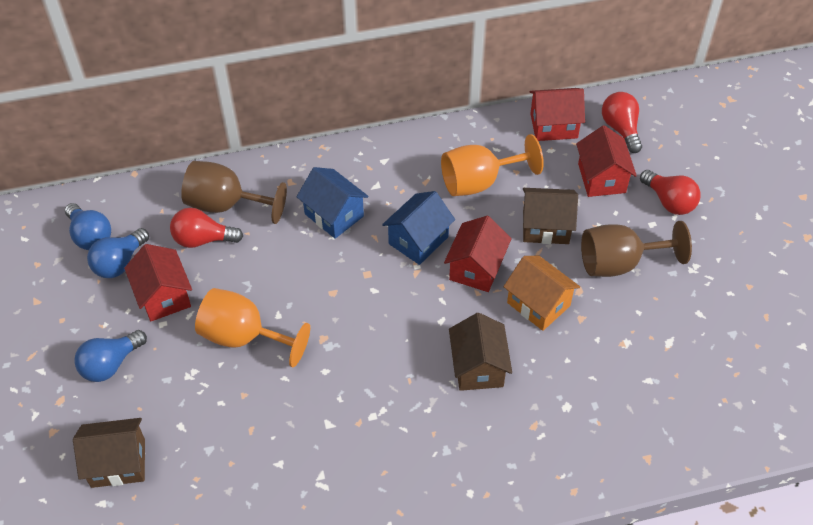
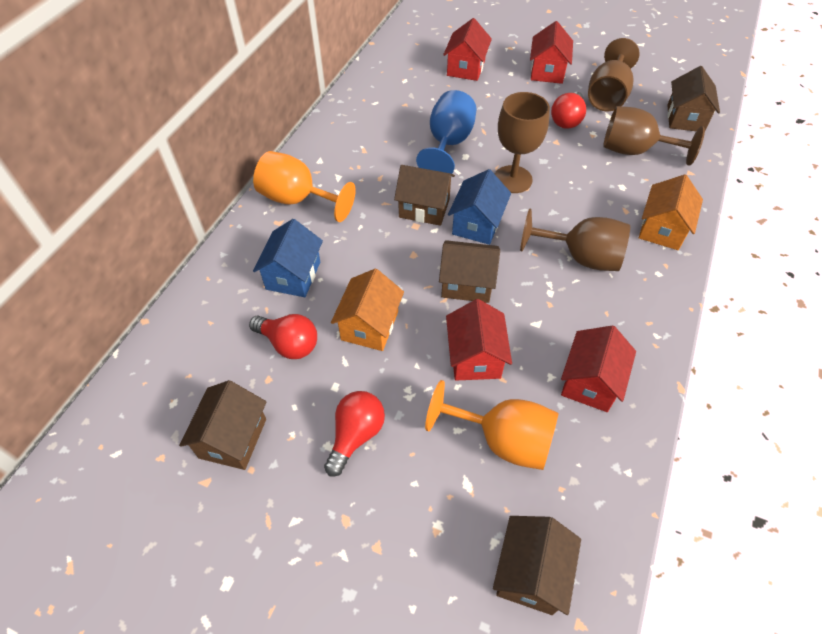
blue goblet: none = 0 -> [416,90,477,174] = 1
blue light bulb: [65,203,111,250] [74,330,147,382] [87,228,149,278] = 3 -> none = 0
brown goblet: [181,161,287,224] [581,221,692,277] = 2 -> [495,92,550,193] [520,208,630,271] [588,38,640,111] [603,106,705,166] = 4
brown house: [73,418,145,488] [449,313,512,391] [523,188,578,244] = 3 -> [179,380,267,470] [394,165,455,226] [439,240,500,303] [493,516,581,615] [667,66,720,131] = 5
orange house: [503,256,580,331] = 1 -> [331,269,404,351] [639,174,703,250] = 2

